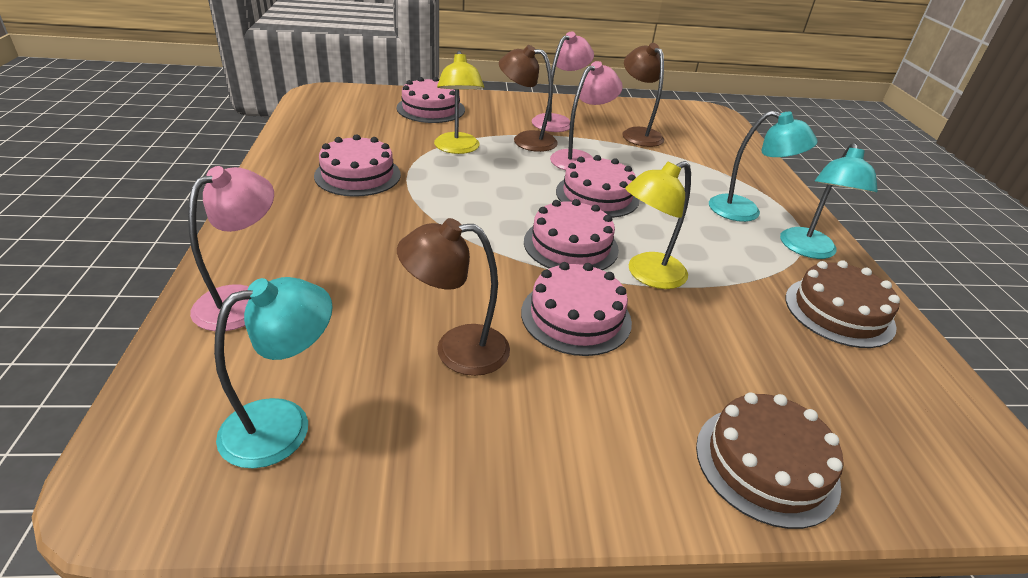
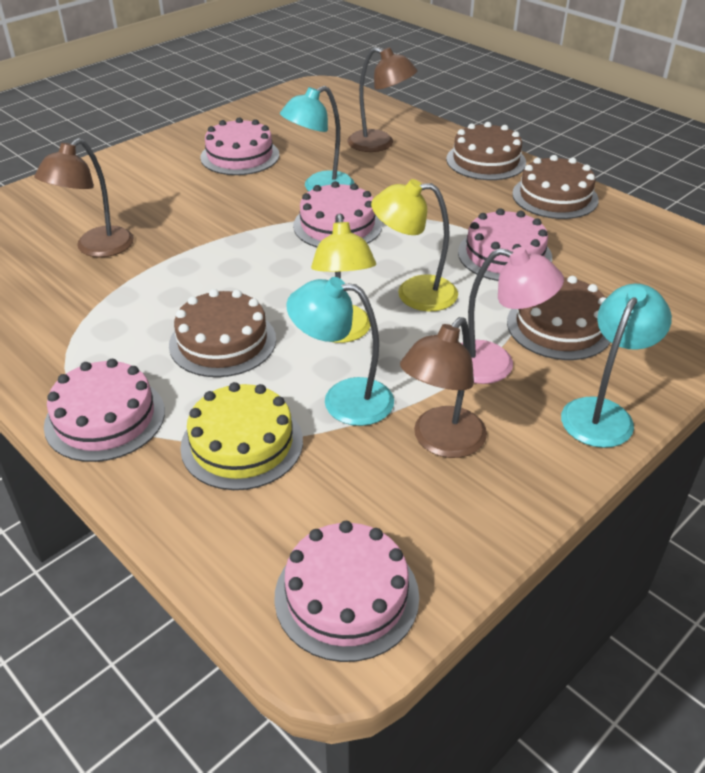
brown cake: [696,392,843,529] [785,260,900,348] = 2 -> [169,289,276,377] [446,122,526,180] [507,276,611,360] [512,155,599,219] = 4
pink lamp: [188,166,274,331] [532,32,594,132] [550,61,623,170] = 3 -> [461,247,564,384] = 1
yellow cake: none = 0 -> [180,382,303,490] = 1

